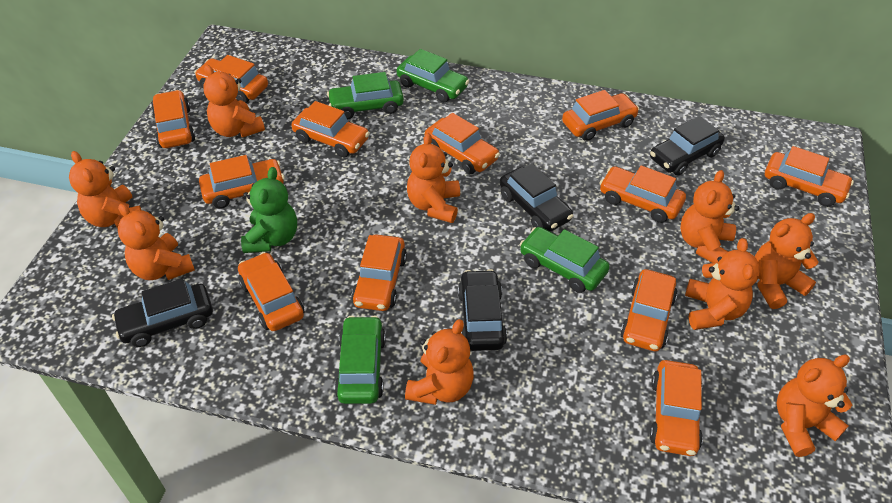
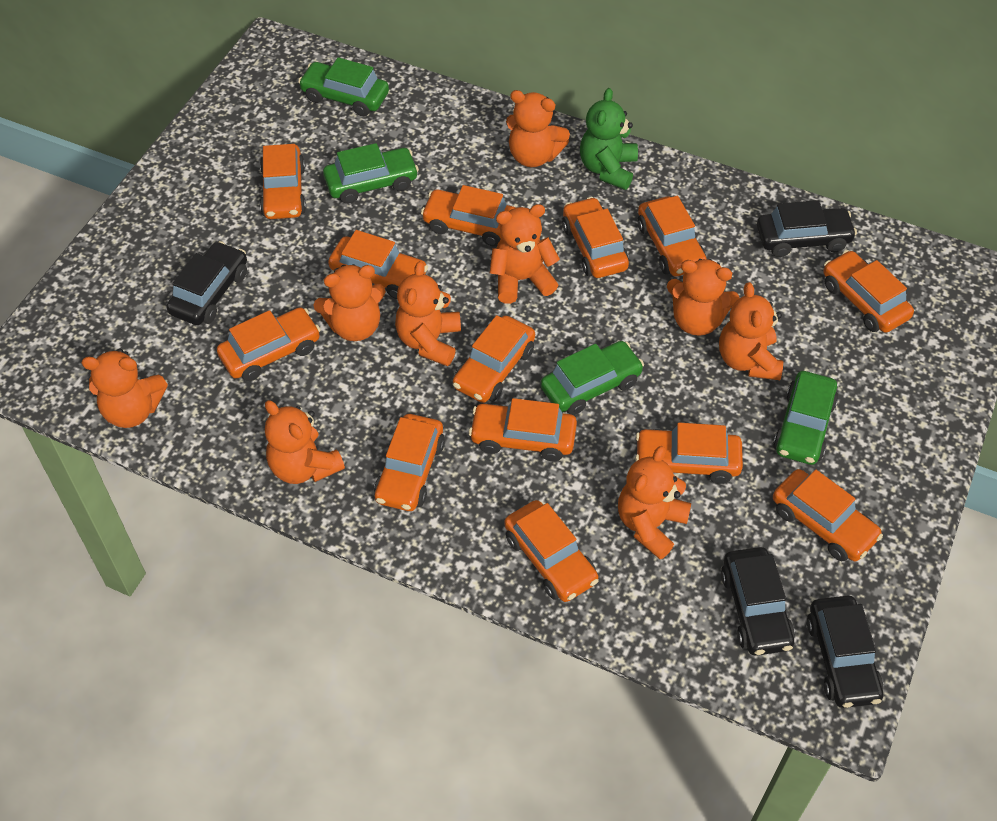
orange car: [151,90,195,148] [195,55,268,103] [199,155,285,209] [238,252,304,331] [291,101,370,157] [352,234,407,311] [425,113,500,174] [562,90,639,141] [599,165,686,223] [620,269,678,351] [650,360,703,456] [765,146,854,207] = 12 -> [217,308,320,381] [260,144,306,219] [328,230,428,299] [374,414,445,511] [421,185,515,247] [453,315,535,403] [469,398,577,461] [504,500,599,602] [562,197,629,278] [635,423,743,484] [638,196,707,276] [773,469,883,561] [823,250,914,333] = 13

